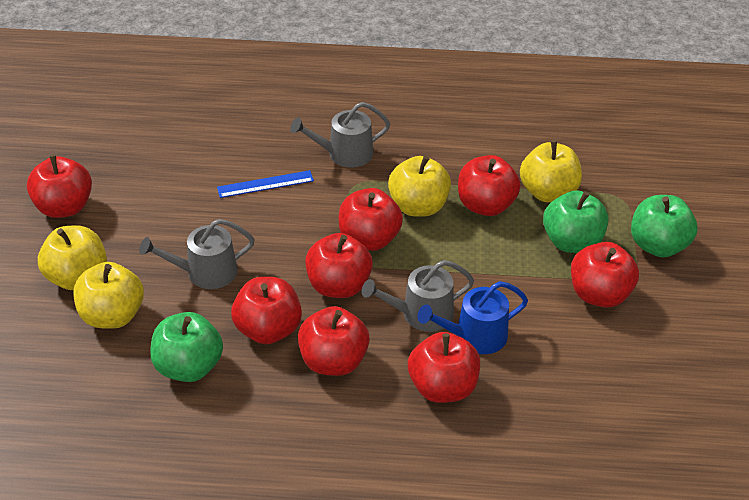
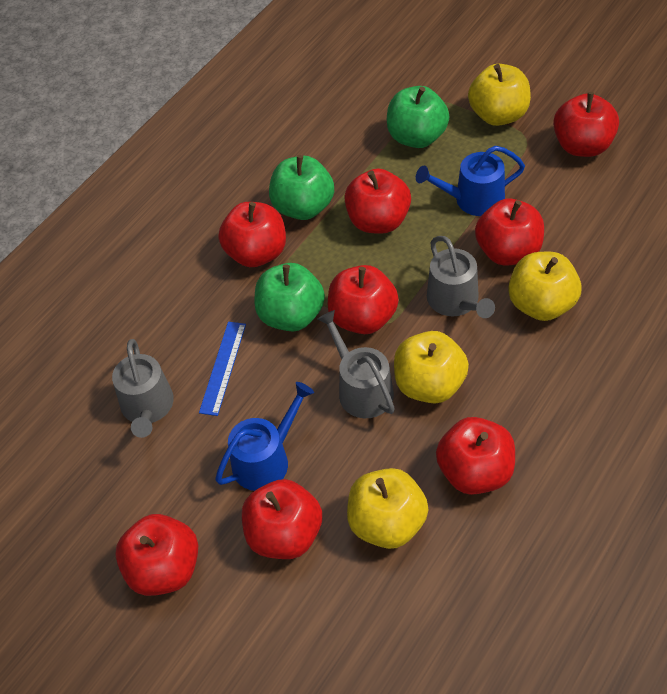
blue watering can: [418,281,528,354] = 1 -> [215,382,314,491] [416,146,525,216] = 2

